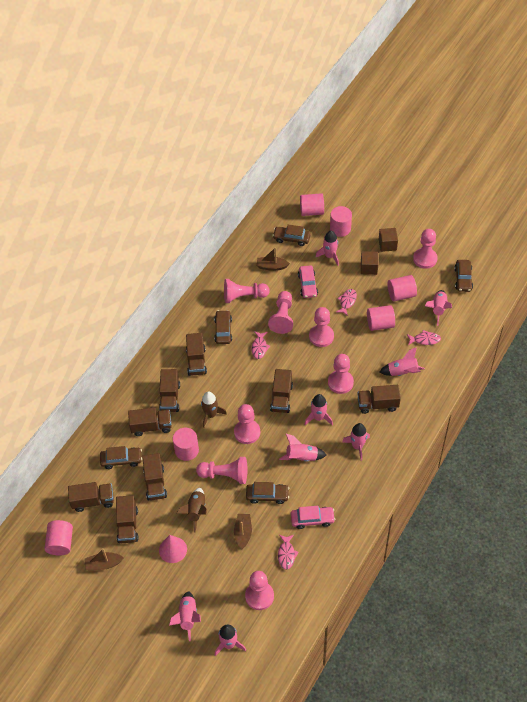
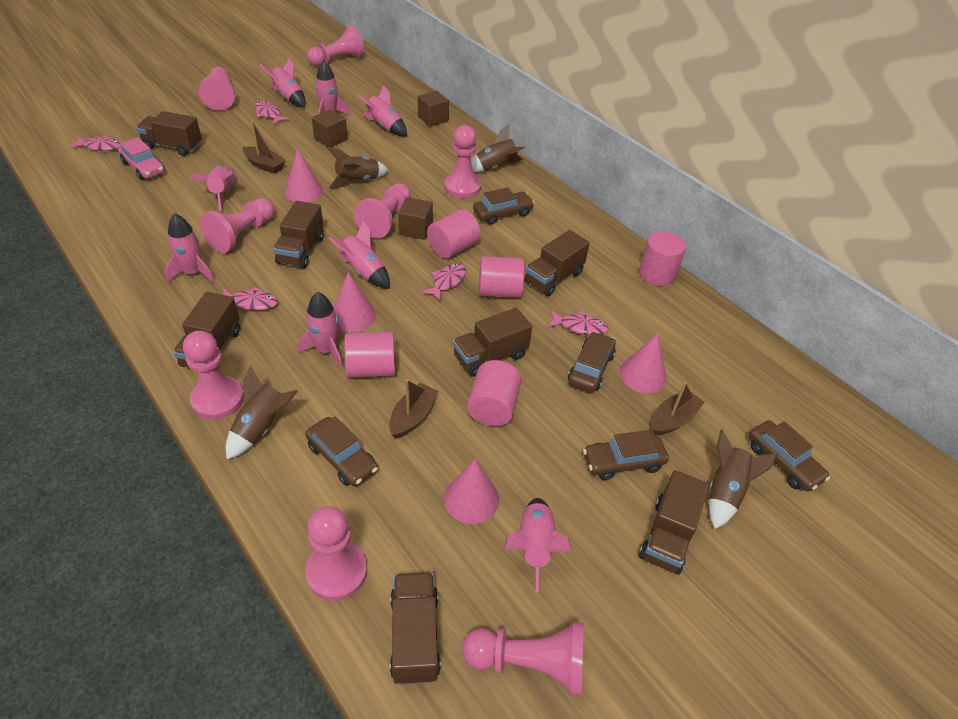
brown cube: [361,251,378,275] [379,228,398,252] = 2 -> [312,109,348,147] [398,197,433,240] [418,91,449,127] = 3
brown rocket: [177,488,207,532] [201,391,227,428] = 2 -> [226,366,298,459] [327,147,389,189] [471,124,525,172] [709,429,778,529] = 4
brown truck: [68,482,114,512] [116,495,139,543] [128,408,172,436] [142,453,167,501] [159,369,180,412] [186,333,207,376] [270,369,293,413] [358,385,401,414] = 8 -> [136,111,202,156] [173,292,240,368] [273,201,324,269] [390,572,441,685] [453,308,532,377] [525,230,590,296] [639,470,709,575] = 7
pink car: [291,506,335,529] [298,265,318,298] = 2 -> [118,137,165,180] = 1
pink cone: [159,535,187,563] = 1 -> [285,149,323,202] [333,272,376,332] [444,459,499,524] [620,333,667,393] = 4
pink cylinder: [45,520,73,556] [173,428,199,461] [300,193,324,216] [330,206,352,237] [367,305,395,331] [387,275,417,301] = 6 -> [344,331,395,378] [427,209,481,259] [467,360,522,426] [479,256,524,298] [639,231,686,286] = 5
pink fish: [252,331,270,359] [278,535,299,570] [336,289,357,316] [407,330,441,345] = 4 -> [70,136,121,151] [224,287,278,311] [255,101,290,125] [421,263,466,301] [547,310,608,335] = 5

